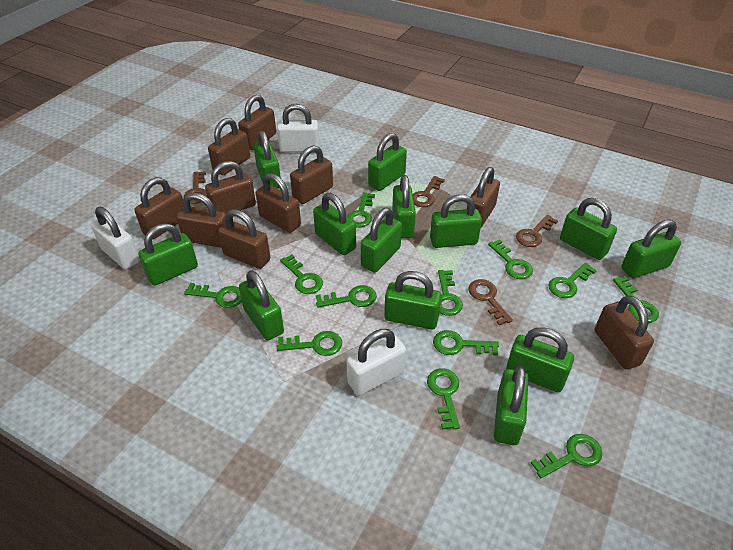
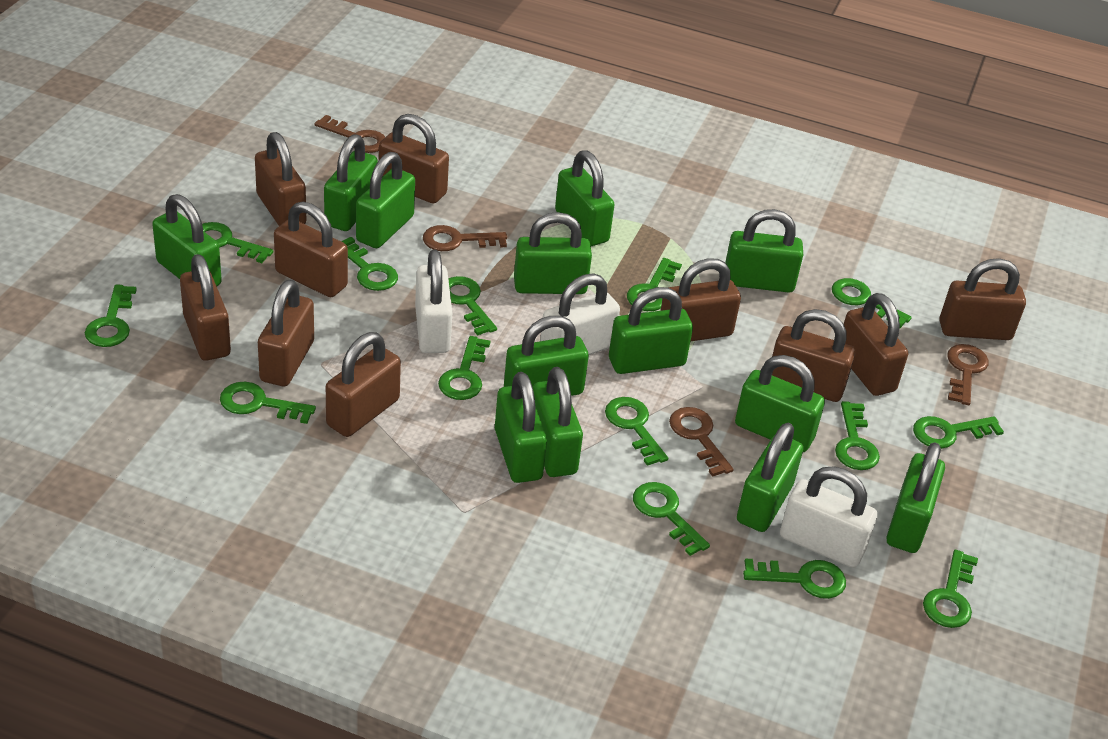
green key: [184,283,242,308] [277,331,342,356] [280,254,323,294] [316,285,377,308] [347,192,375,228] [427,369,460,430] [433,330,499,356] [438,270,463,316] [488,239,533,279] [531,434,603,478] [548,263,597,298] [613,277,659,323] = 12 -> [85,285,137,347] [202,222,273,263] [220,382,316,424] [341,237,398,291] [438,336,490,400] [448,276,497,336] [605,397,668,466] [627,258,682,311] [633,482,710,556] [743,558,846,599] [832,278,912,328] [835,401,880,470] [913,416,1004,449] [923,550,978,628] = 14

